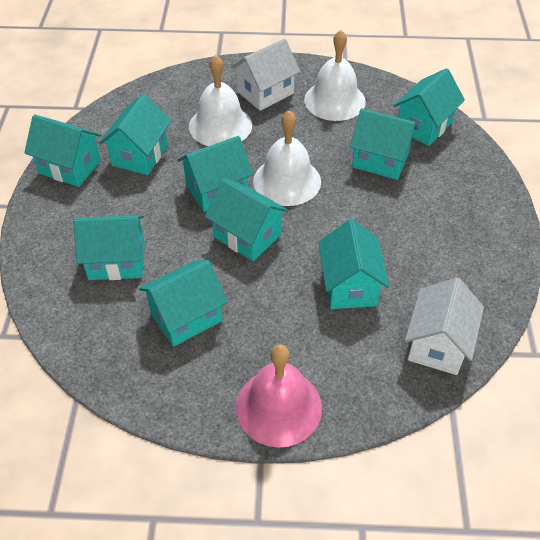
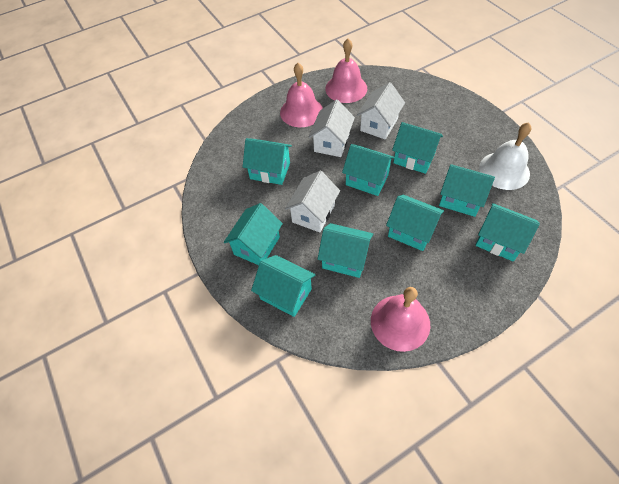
pink bell: [236,344,322,448] = 1 -> [280,63,323,127] [325,39,367,103] [371,287,430,352] = 3
white bell: [189,55,252,146] [253,111,321,206] [304,30,366,121] = 3 -> [479,122,531,190] = 1
white house: [231,38,300,111] [405,278,484,375] = 2 -> [285,171,340,233] [309,100,355,157] [357,82,405,139] = 3

